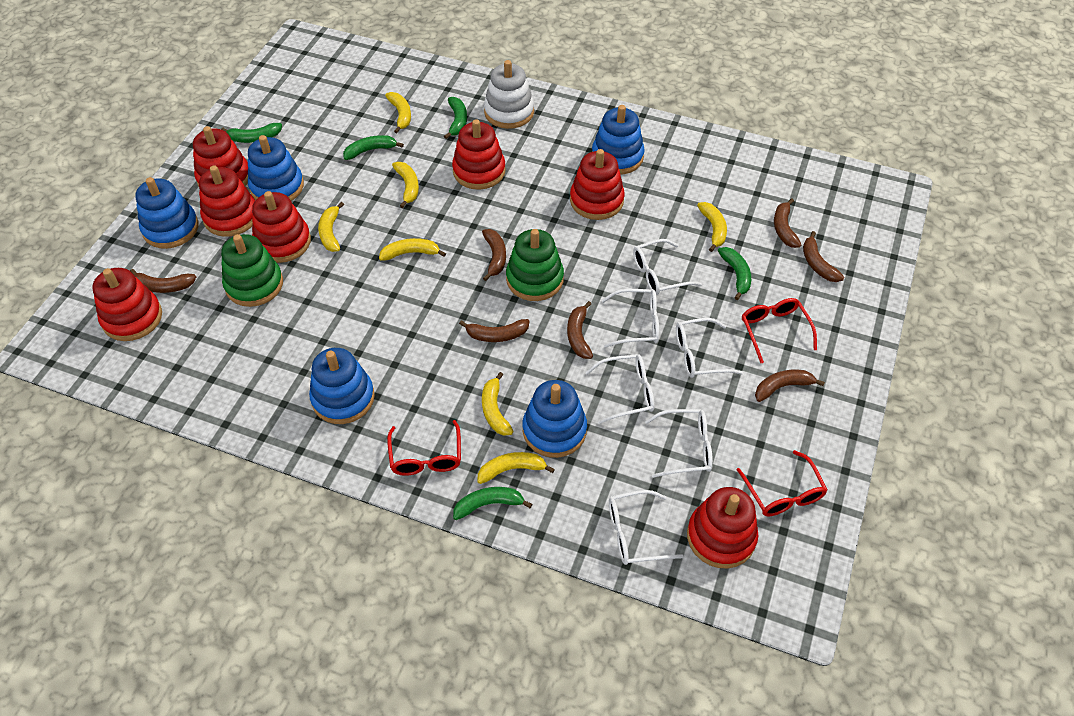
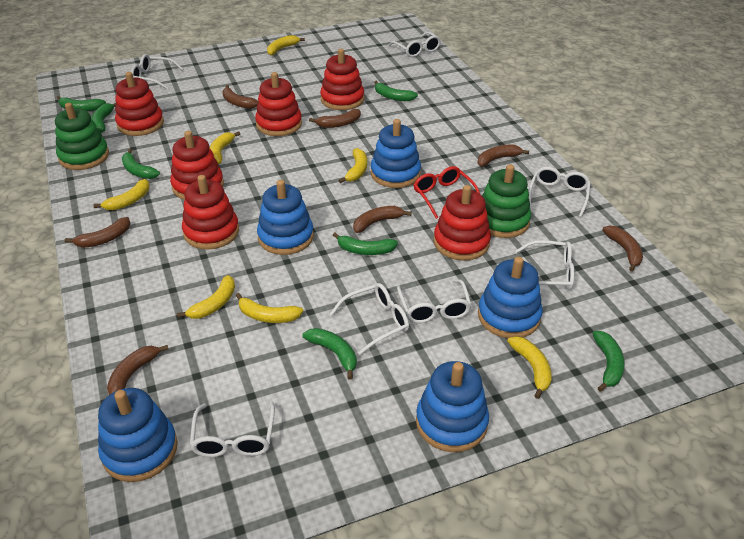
green banana: [221,123,282,143] [343,135,404,160] [444,97,467,139] [453,487,532,520] [718,247,751,300] = 5 -> [57,96,106,111] [91,103,117,133] [122,149,160,179] [302,328,357,380] [333,232,398,255] [374,81,418,101] [592,331,625,392] = 7
red glasses: [387,420,461,476] [737,450,828,517] [742,298,817,363] = 3 -> [414,166,480,219] = 1
red stacking toy: [92,268,162,341] [193,126,248,186] [199,165,255,237] [252,191,311,263] [452,119,506,190] [570,149,625,220] [687,487,758,569] = 7 -> [115,72,164,136] [170,131,224,200] [182,175,239,250] [255,72,302,136] [320,49,364,110] [434,185,491,261] = 6
white glasses: [585,354,655,424] [602,289,659,348] [609,490,684,565] [633,239,702,295] [645,409,713,478] [676,318,743,378] = 6 -> [131,54,183,89] [190,402,275,457] [330,283,409,355] [389,32,441,57] [397,279,471,323] [516,240,574,290] [528,167,591,217] = 7
white stacking toy: [484,60,534,129] = 1 -> none = 0

